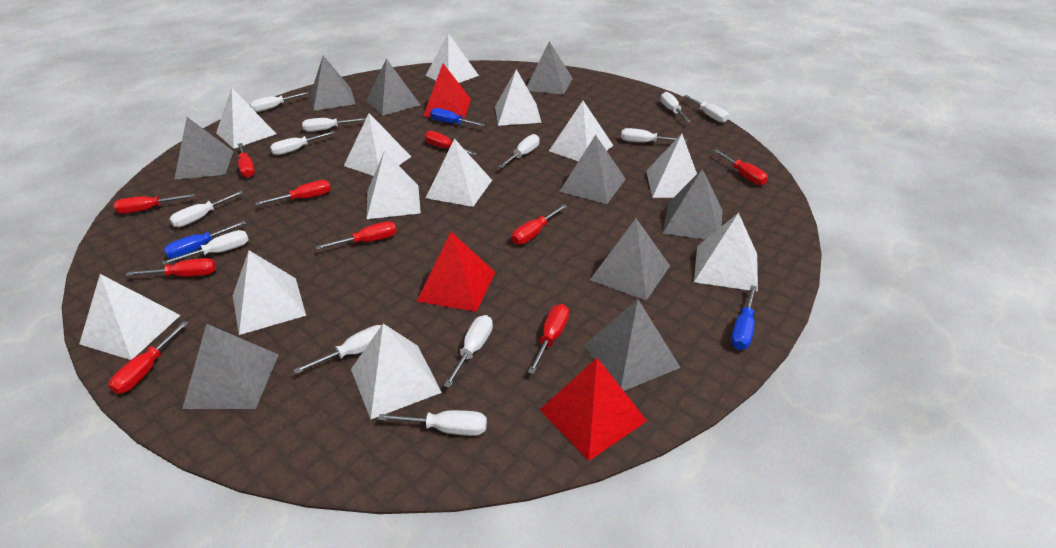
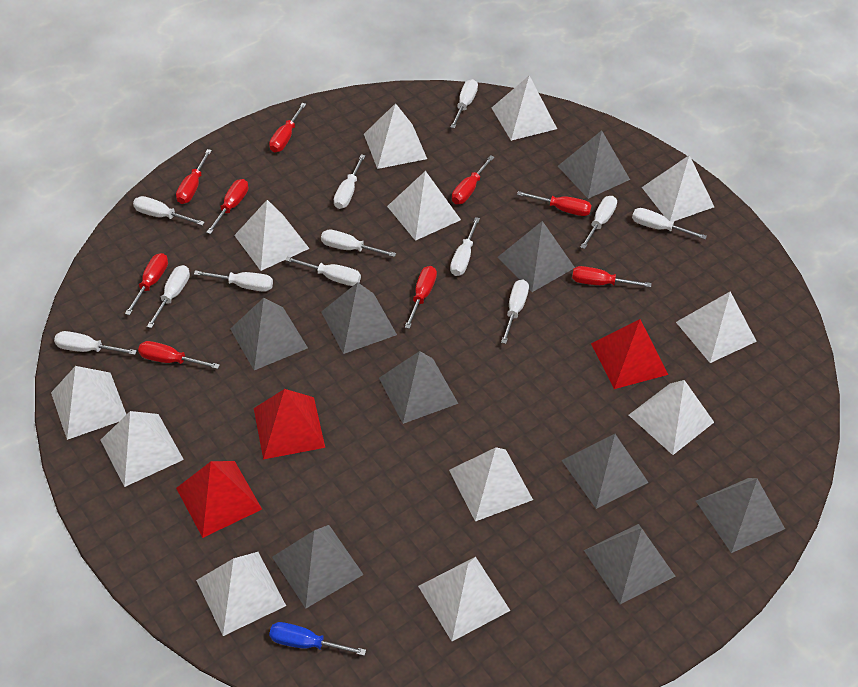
blue screwdriver: [164,221,246,259] [430,108,485,126] [731,285,757,350] = 3 -> [269,622,366,656] = 1
red screwdriver: [109,321,188,394] [114,194,195,214] [126,258,216,277] [238,143,255,178] [255,180,331,206] [316,221,397,250] [425,131,477,155] [512,204,567,245] [528,304,569,374] [714,150,768,185] = 10 -> [125,253,168,315] [138,341,220,369] [176,149,212,204] [206,179,248,234] [269,103,306,152] [405,266,437,329] [452,155,494,204] [517,191,592,216] [572,266,651,287] = 9

